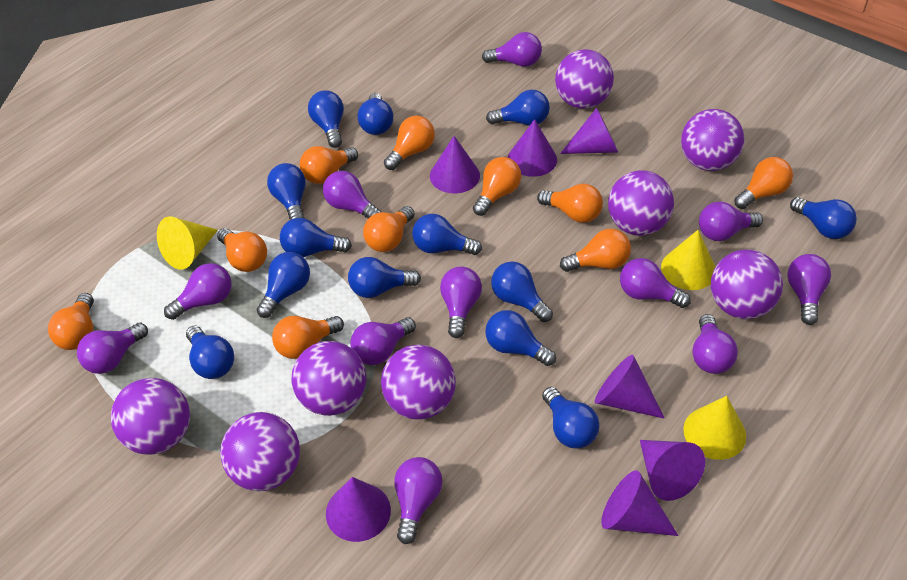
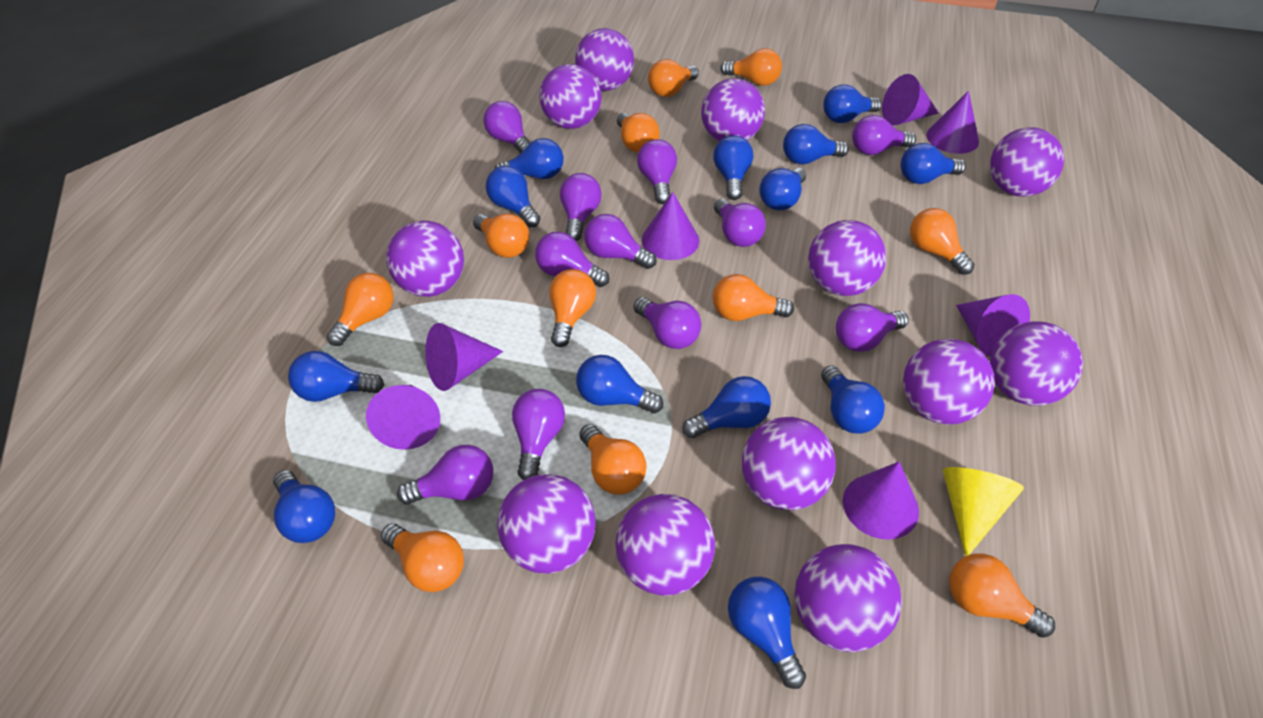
orange light bulb: [48,293,94,350] [217,228,267,272] [272,316,344,359] [300,146,358,184] [363,206,415,252] [384,116,435,170] [473,157,521,216] [537,184,603,223] [560,229,631,272] [734,157,793,209] = 10 -> [327,273,394,346] [381,523,464,592] [473,213,529,258] [549,269,596,347] [579,424,646,494] [617,113,660,153] [648,59,699,97] [713,274,794,321] [720,48,782,86] [910,208,975,275] [949,554,1055,638] = 11
purple ball: [111,378,190,455] [220,412,300,491] [292,341,366,416] [381,344,456,420] [555,49,614,109] [608,170,674,236] [681,109,744,171] [711,249,783,319] = 8 -> [386,221,464,297] [498,474,596,574] [539,64,602,129] [575,28,634,91] [615,494,715,596] [701,78,765,142] [742,417,836,510] [795,544,902,652] [808,220,886,296] [903,339,995,425] [990,127,1064,197] [990,321,1083,406] = 12
yellow cone: [157,217,218,270] [661,230,715,290] [683,396,746,460] = 3 -> [943,467,1024,556] = 1

